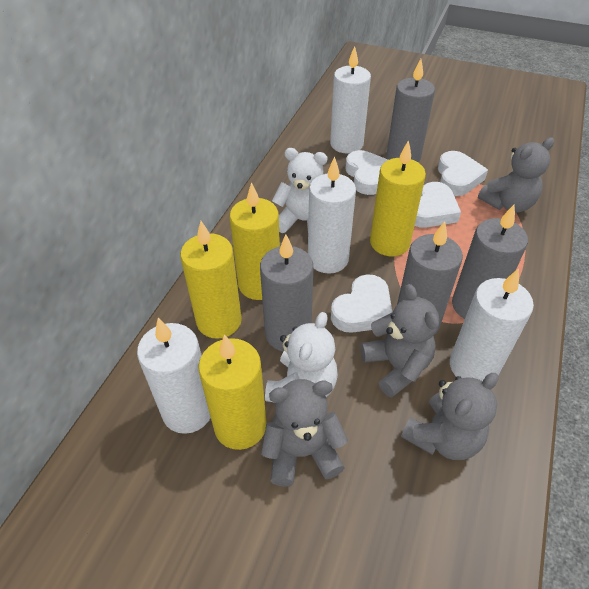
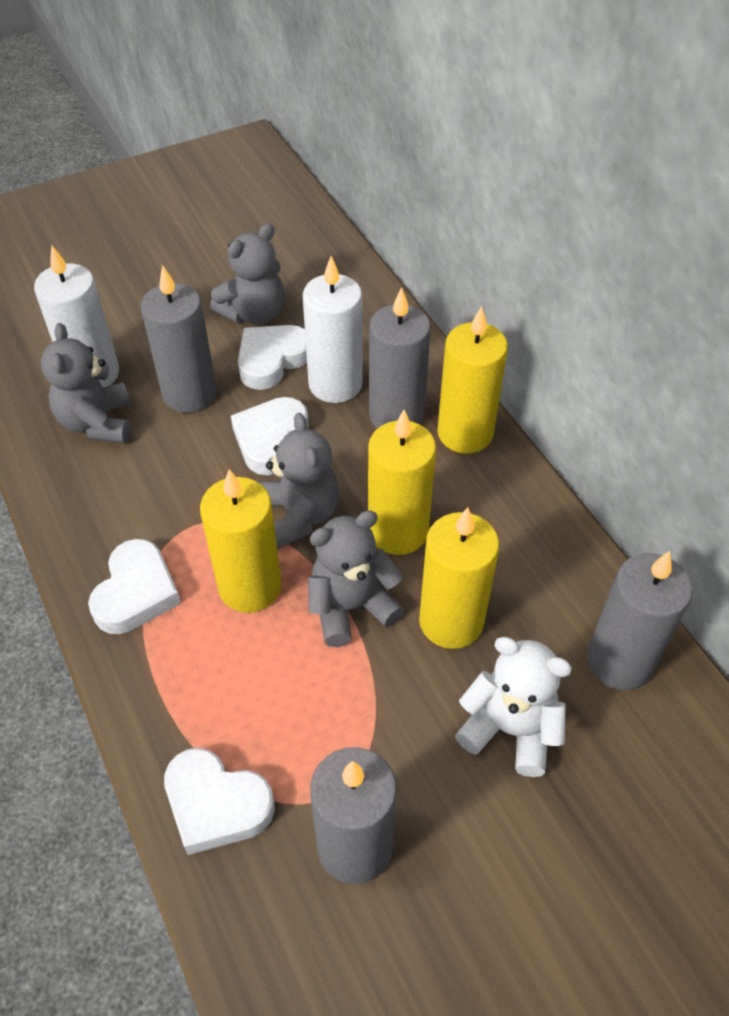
white candle: [137,318,211,434] [308,157,356,274] [330,46,371,154] [450,268,534,381] = 4 -> [34,245,119,387] [303,256,363,403] = 2
white teddy bear: [265,312,338,403] [272,148,327,233] = 2 -> [455,637,572,777] = 1

